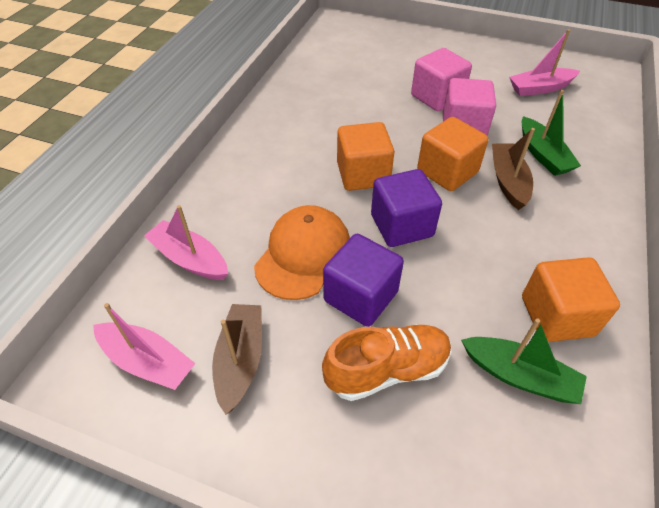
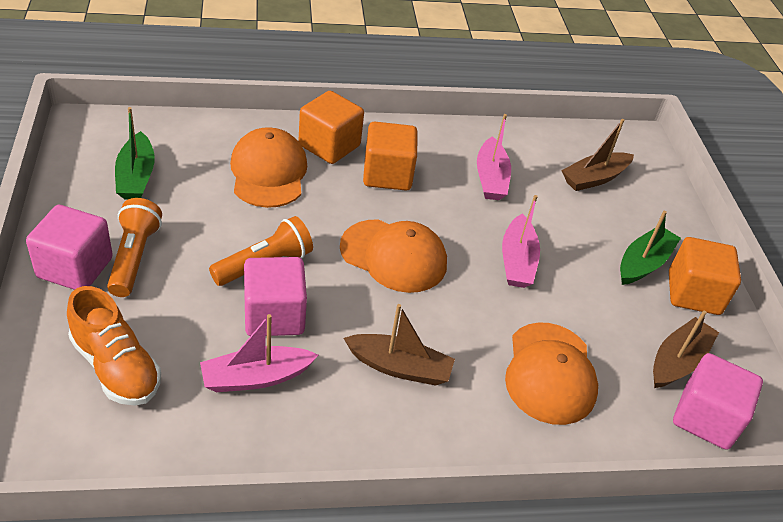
brown boat: [212,304,262,415] [492,128,535,210] = 2 -> [343,304,455,386] [561,119,634,191] [653,310,719,388] = 3
orange cap: [254,205,350,300] = 1 -> [230,127,307,208] [340,220,447,293] [505,322,598,425] = 3
orange flashlight: none = 0 -> [107,198,162,297] [209,216,313,286] = 2
pink cube: [411,48,472,111] [443,78,496,136] = 2 -> [26,205,113,290] [244,257,307,336] [673,353,763,450] = 3
purple cube: [323,234,404,327] [371,169,442,247] = 2 -> none = 0

